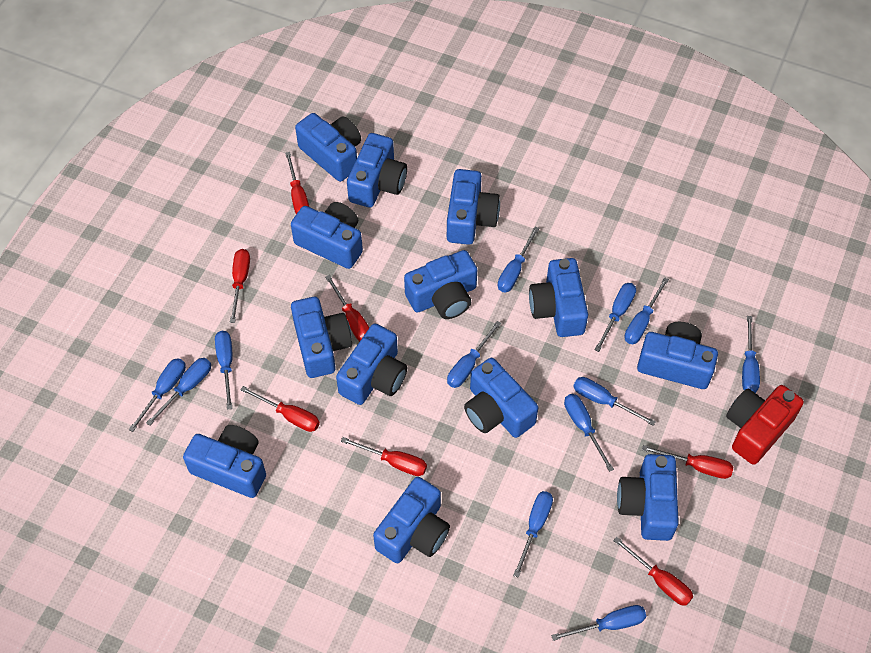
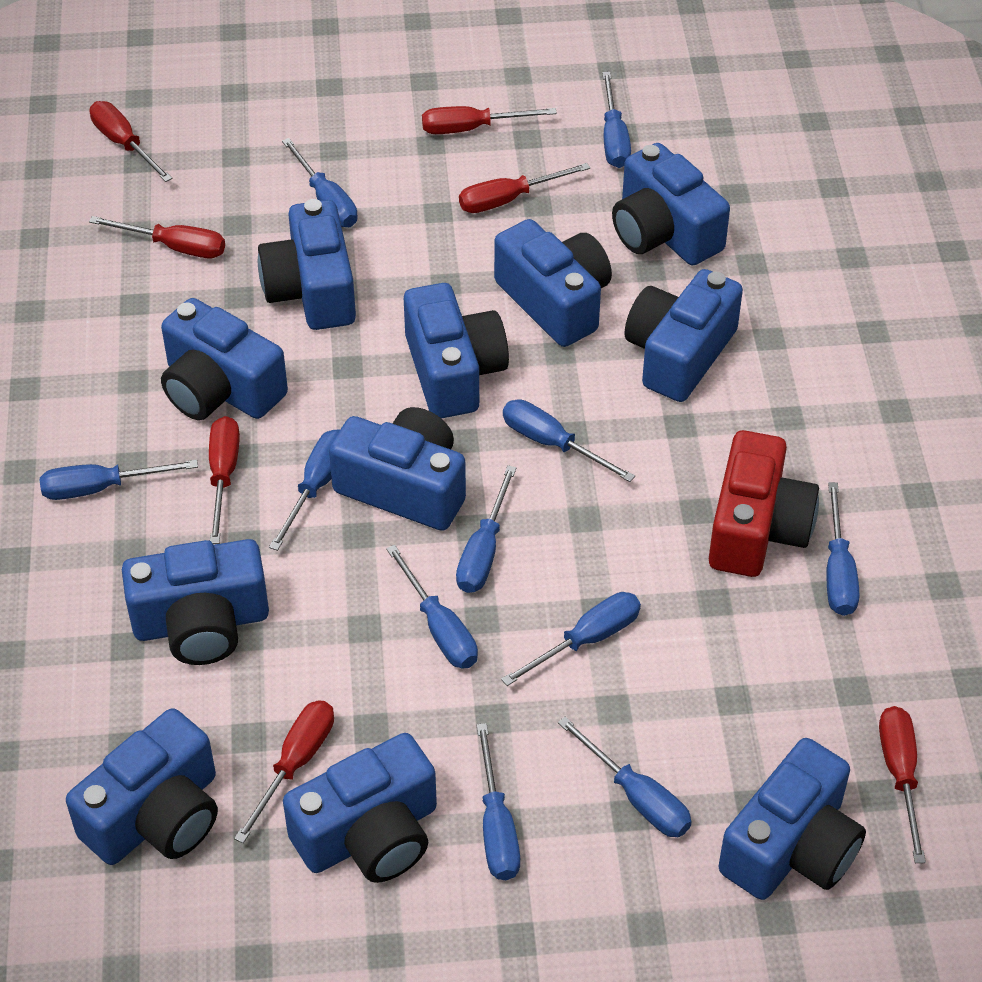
blue camera: [183,425,266,498] [291,202,363,269] [291,297,352,378] [295,113,361,182] [336,324,407,405] [347,133,407,208] [373,477,450,563] [404,250,477,319] [447,169,500,245] [464,358,538,438] [529,258,588,337] [617,454,679,541] [637,322,718,389] = 13 -> [66,708,218,865] [122,539,269,665] [161,298,288,420] [258,199,356,330] [283,733,437,883] [329,407,466,531] [404,283,509,419] [494,219,612,347] [612,143,730,265] [625,269,743,402] [719,738,866,900] = 11
blue screwdriver: [128,358,186,432] [146,358,211,426] [215,331,233,410] [447,321,501,388] [498,226,539,292] [513,491,553,578] [551,605,646,641] [564,394,614,472] [573,377,656,426] [594,283,636,352] [624,277,669,344] [742,316,760,393] = 12 -> [40,460,198,500] [269,429,340,551] [282,138,357,227] [386,545,478,669] [456,465,517,593] [476,723,520,880] [501,592,641,686] [503,399,635,482] [558,717,692,837] [602,72,631,168] [826,482,859,616] = 11

